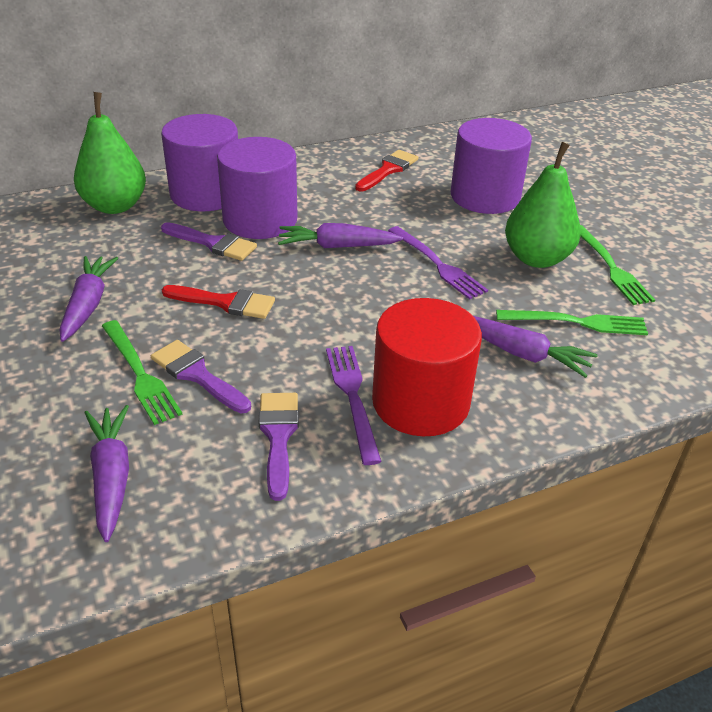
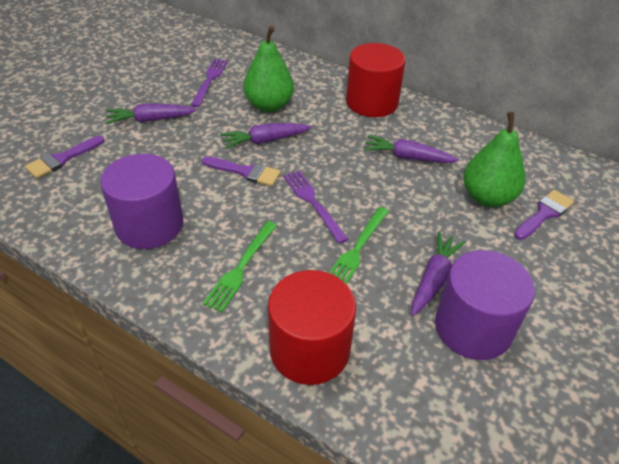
green fork: [102,320,183,425] [496,310,648,335] [580,225,655,305] = 3 -> [203,221,277,312] [329,207,389,284] = 2
purple cylinder: [161,114,238,211] [217,137,298,239] [451,118,532,214] = 3 -> [100,154,183,249] [435,250,535,360] = 2
red brush: [162,285,275,319] [355,150,418,191] = 2 -> none = 0
red cylinder: [372,298,482,436] = 1 -> [268,270,356,385] [346,43,405,117] = 2

